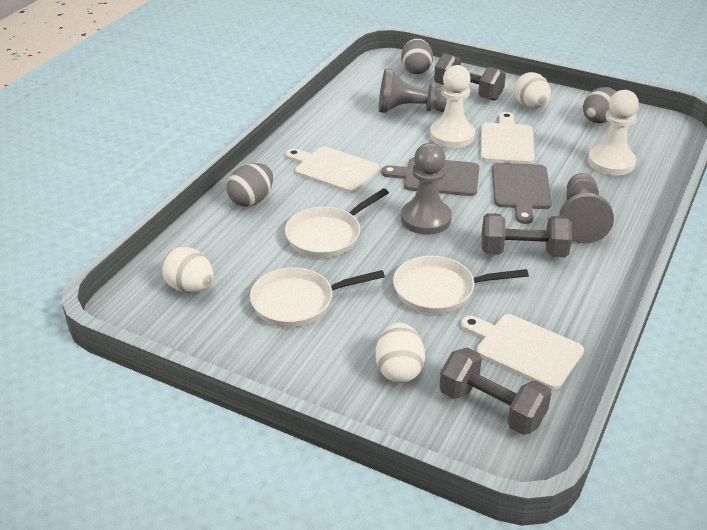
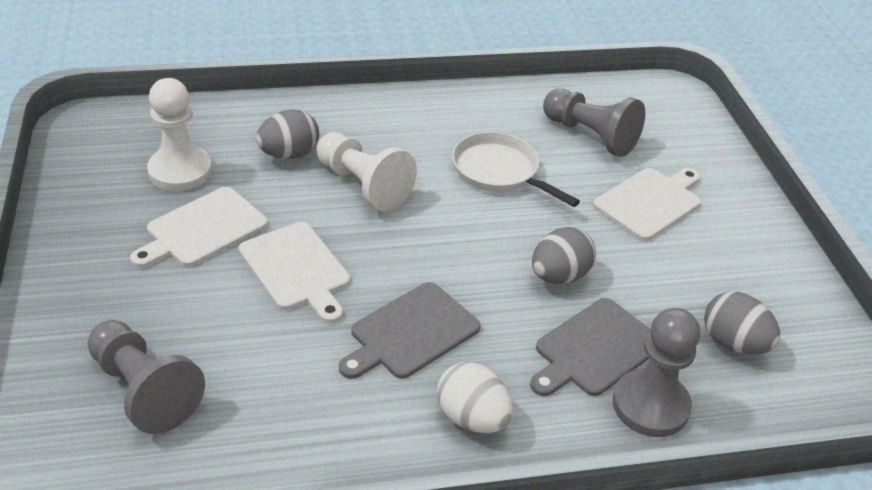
grey dumbbell: [434,53,506,101] [439,348,552,435] [482,213,572,257] = 3 -> none = 0
white egg: [161,246,213,293] [376,322,425,383] [514,72,551,108] = 3 -> [437,362,513,433] = 1
white pan: [250,267,385,327] [285,188,389,258] [393,256,529,314] = 3 -> [452,132,580,207] = 1

